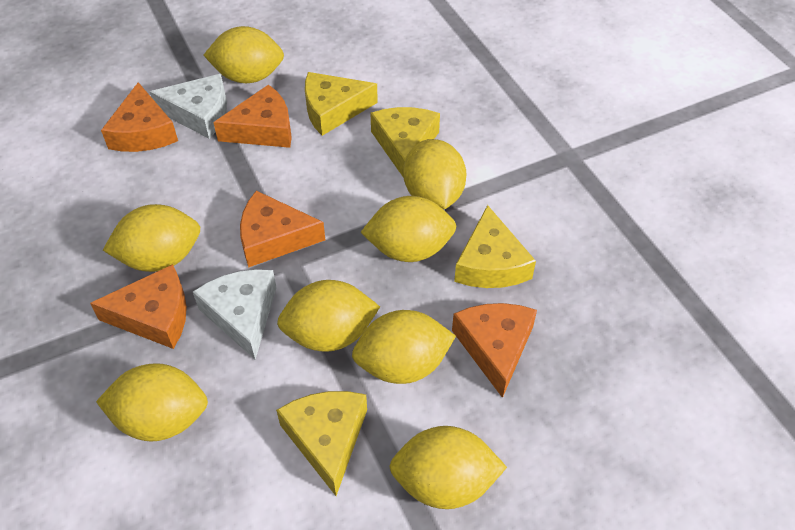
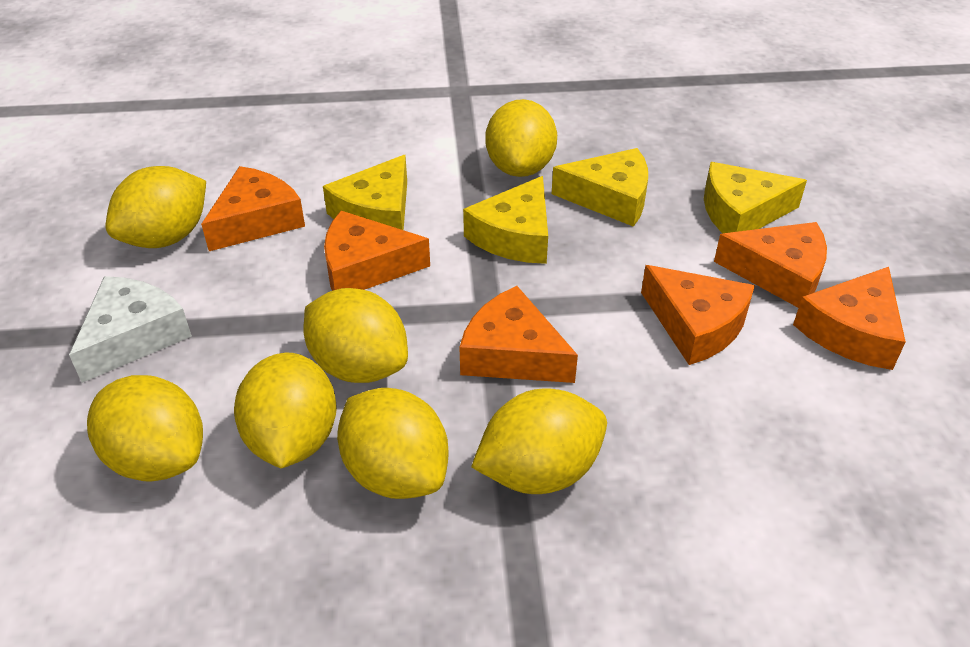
orange cheese: [90,264,187,349] [101,82,178,152] [213,84,292,148] [240,191,325,268] [452,303,537,398] = 5 -> [201,166,305,251] [324,211,430,291] [459,286,578,383] [641,265,755,365] [714,222,827,308] [793,267,906,370] = 6
white cheese: [149,74,227,138] [193,269,277,360] = 2 -> [69,276,192,383] = 1
yellow lemon: [96,363,208,441] [103,204,200,272] [204,26,284,83] [277,280,380,352] [352,310,456,384] [361,196,456,262] [389,426,507,509] [403,139,466,209] = 8 -> [87,375,203,482] [105,166,206,248] [234,353,337,468] [303,288,408,383] [337,388,449,499] [471,388,607,494] [486,99,557,177] = 7

